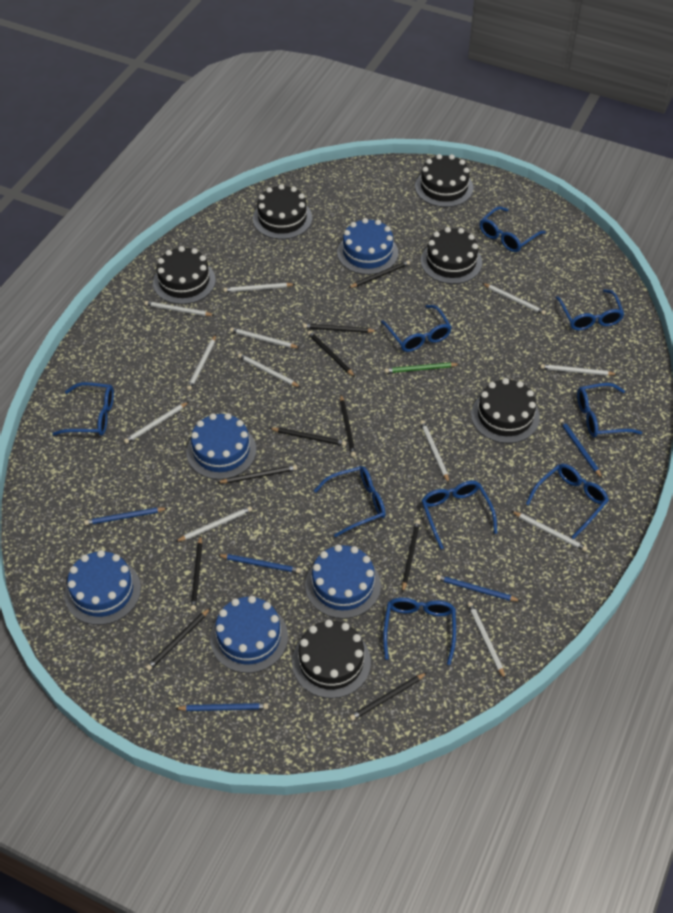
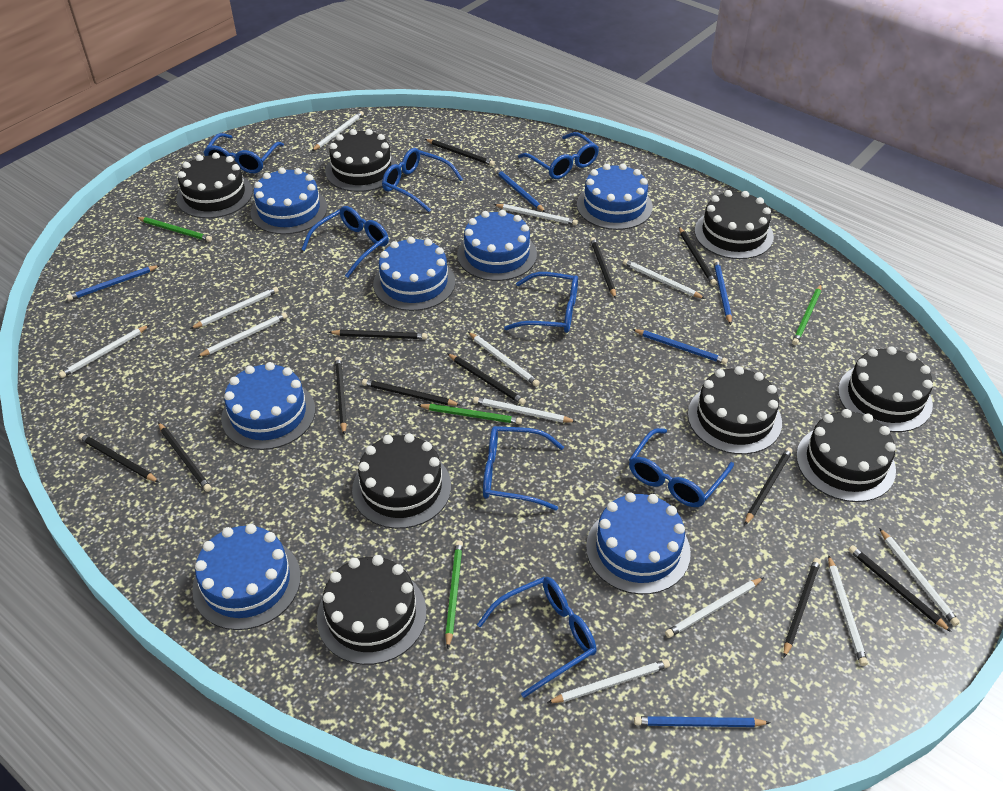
black cake: [153,246,216,304] [253,184,312,239] [292,619,371,699] [415,154,473,207] [421,227,482,284] [471,378,540,443] = 6 -> [176,152,253,218] [317,555,427,665] [325,129,398,192] [352,433,451,529] [688,366,782,454] [695,190,774,259] [796,409,896,502] [838,346,933,432] = 8
black pencil: [146,608,210,671] [190,536,202,611] [217,465,297,483] [270,428,347,446] [303,324,376,333] [307,331,355,377] [340,395,356,457] [349,260,410,288] [349,673,427,721] [402,520,420,593] = 10 -> [78,433,159,482] [158,422,212,492] [329,330,427,339] [335,357,347,435] [362,379,460,406] [425,139,495,166] [447,353,526,405] [590,237,616,299] [679,227,717,286] [744,447,793,526] [783,558,821,657] [849,545,951,632] = 12
blue cake: [64,550,141,625] [187,413,256,480] [210,596,288,673] [305,544,381,619] [337,218,398,275] = 5 -> [192,524,301,630] [221,362,315,450] [250,167,327,234] [373,237,455,311] [457,210,537,281] [577,163,653,230] [586,492,691,594] = 7
blue glasses: [52,382,114,436] [314,466,386,537] [381,305,452,352] [383,597,456,665] [421,481,497,549] [479,206,546,252] [526,464,609,539] [556,289,624,330] [577,383,642,437] = 9 -> [203,133,284,173] [301,206,389,278] [382,148,463,212] [477,577,596,698] [483,426,564,511] [504,272,578,333] [518,132,599,179] [629,428,734,507] = 8
green pencil: [385,362,459,373] = 1 -> [136,217,212,242] [418,404,522,424] [445,540,463,649] [792,284,822,345] = 4

